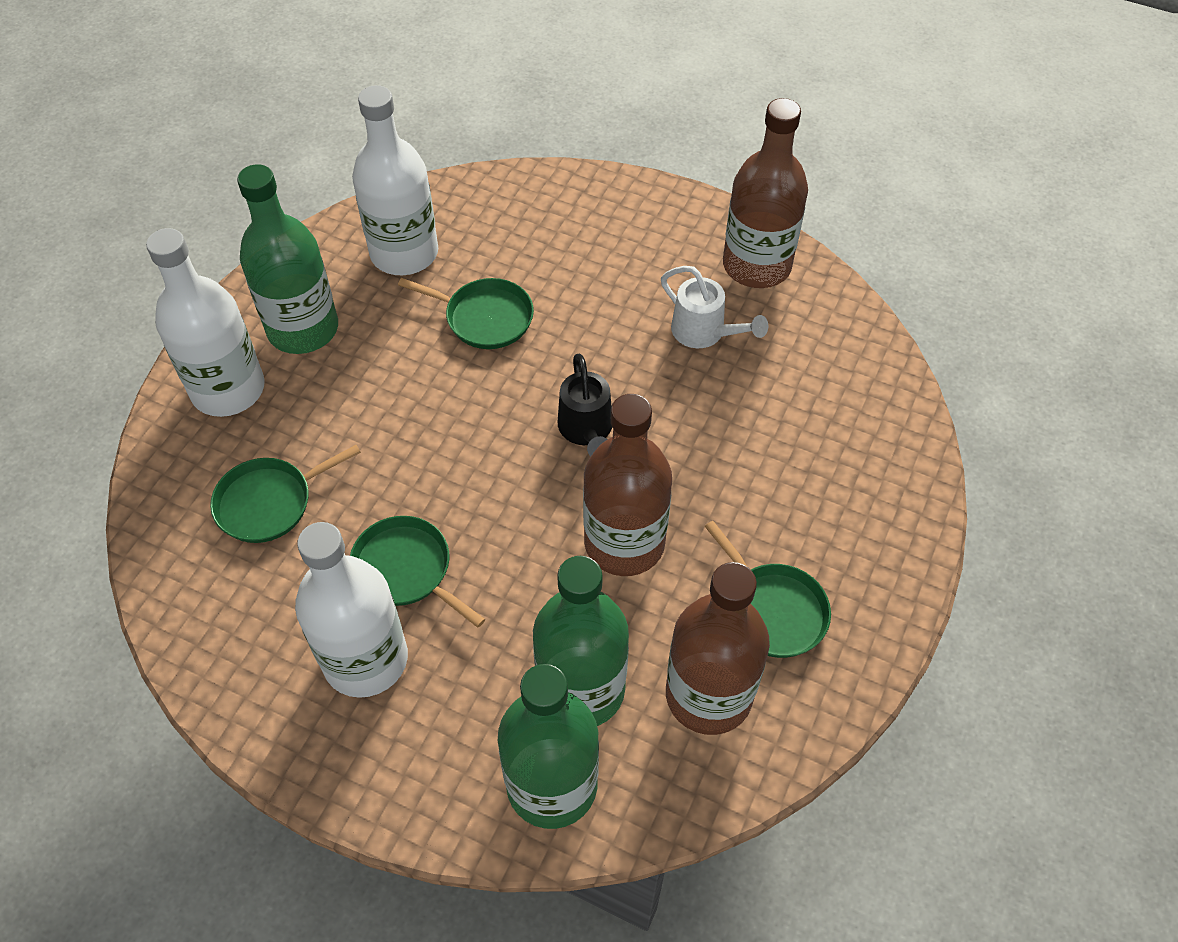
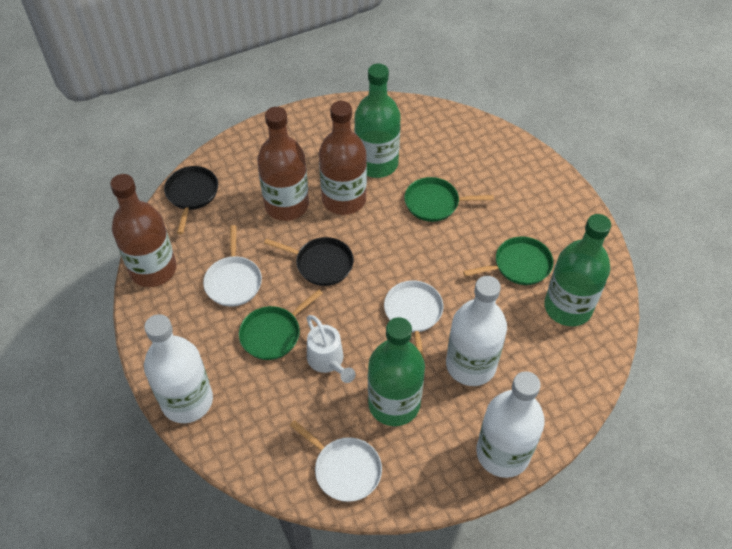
black pan: none = 0 -> [164,166,218,234] [264,237,354,286] = 2
black watering can: [558,354,612,456] = 1 -> none = 0
green pan: [210,445,361,543] [350,516,485,628] [398,278,534,349] [705,521,831,658] = 4 -> [239,289,323,360] [404,177,494,222] [463,237,553,285] = 3
white pan: none = 0 -> [203,225,262,306] [290,420,382,502] [384,280,443,359] = 3

